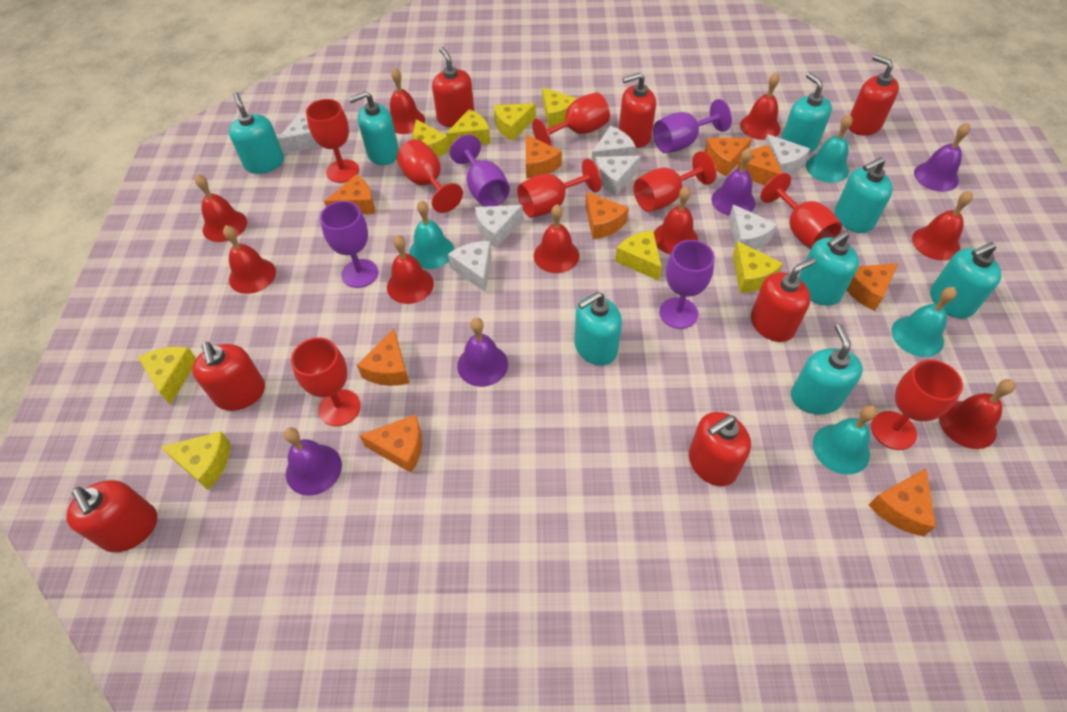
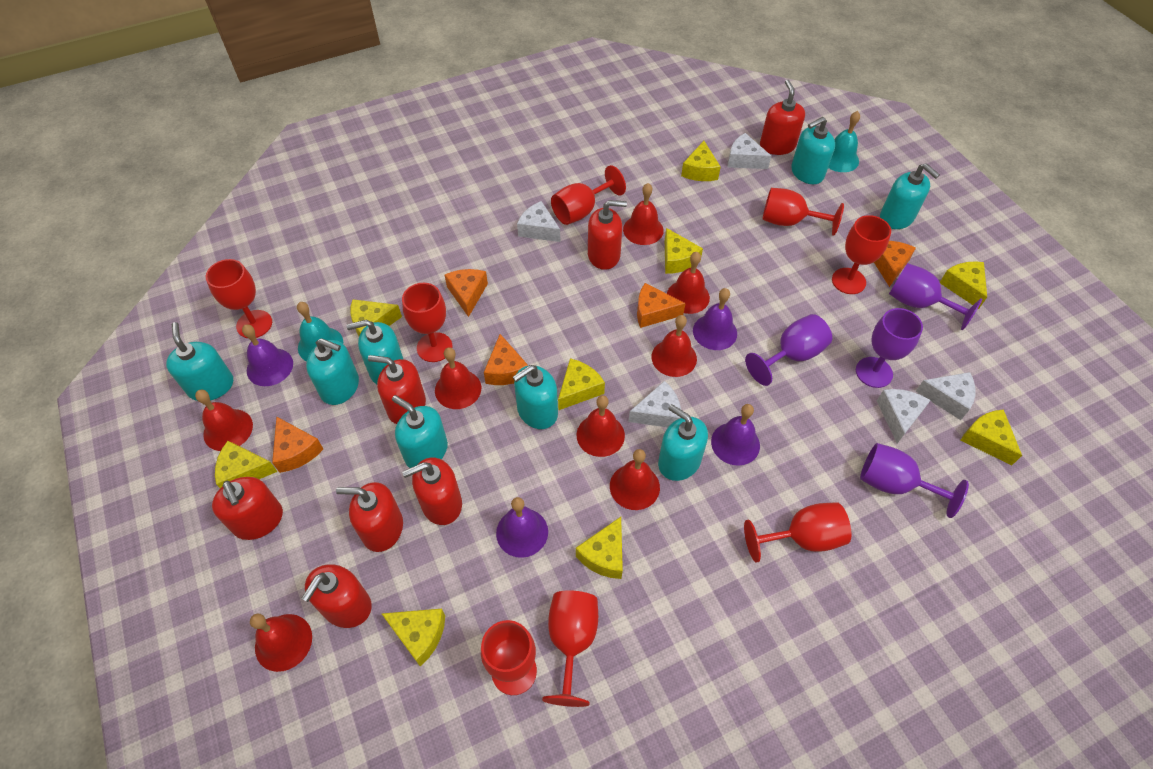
orange cheese: [324,175,375,214] [357,329,409,386] [359,414,422,473] [526,135,562,179] [585,192,629,239] [705,138,752,176] [737,145,782,185] [847,263,898,311] [869,468,936,536] = 9 -> [272,417,323,473] [444,269,488,317] [484,334,528,385] [637,283,686,328] [874,241,916,287] = 5
red bell: [195,174,247,242] [223,225,276,294] [387,235,434,304] [390,68,425,134] [534,204,579,273] [654,186,698,254] [740,73,780,140] [912,191,973,261] [939,379,1016,449] = 9 -> [195,390,253,451] [250,614,312,672] [435,347,481,409] [577,395,625,457] [610,449,660,510] [623,183,664,245] [652,315,697,377] [667,252,710,314] = 8
turquoise bell: [409,200,454,269] [806,114,853,183] [813,405,877,475] [891,287,957,357] = 4 -> [297,302,343,362] [828,111,860,172] = 2
white cheese: [278,113,320,154] [448,241,492,292] [475,205,523,248] [592,126,636,163] [595,155,641,196] [729,205,777,250] [764,134,810,175] = 7 -> [517,201,561,242] [628,381,681,427] [728,133,771,169] [877,389,931,443] [916,372,975,420] = 5
yellow cheese: [138,346,196,405] [161,432,230,490] [412,119,450,157] [446,109,490,148] [494,103,536,141] [542,87,577,128] [615,230,662,281] [733,241,783,293] = 8 -> [215,441,277,488] [350,299,402,336] [382,609,445,666] [558,358,605,410] [576,517,623,579] [665,228,703,274] [681,141,721,181] [940,261,987,309] [961,409,1022,466] = 9

